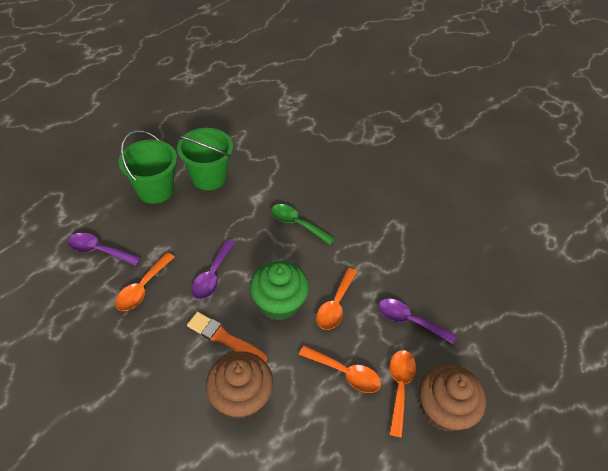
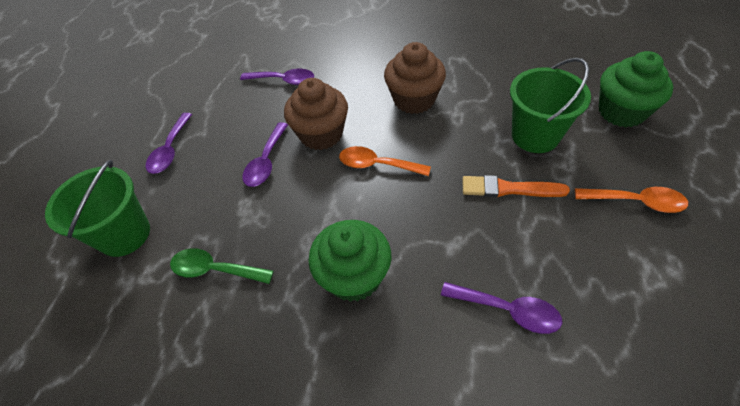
green cupcake: [250,261,309,321] = 1 -> [308,220,391,302] [599,51,673,127] = 2
orange spoon: [115,253,175,311] [299,345,381,393] [316,268,357,330] [389,350,416,438] = 4 -> [339,146,431,176] [575,187,688,213] = 2
purple spoon: [68,233,141,266] [191,239,235,299] [378,299,456,344] = 3 -> [146,113,192,174] [240,69,314,85] [242,122,288,187] [441,282,562,334] = 4

